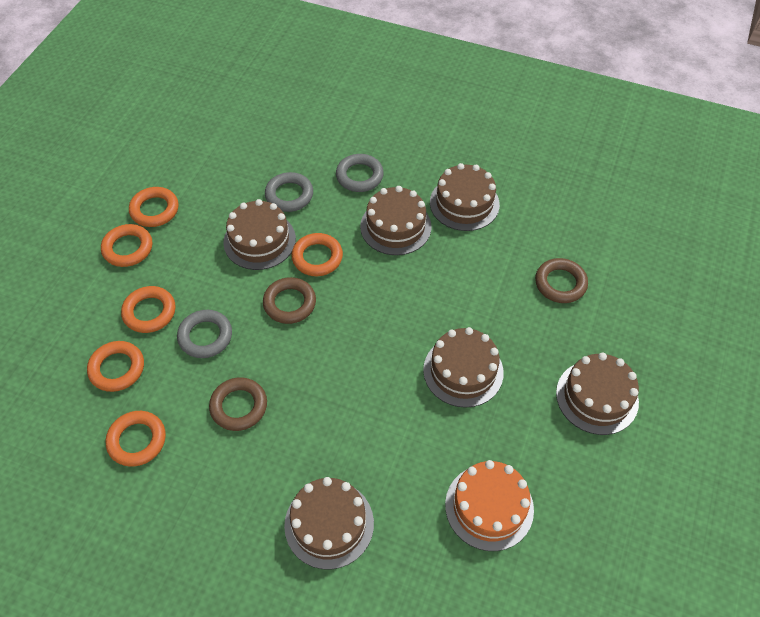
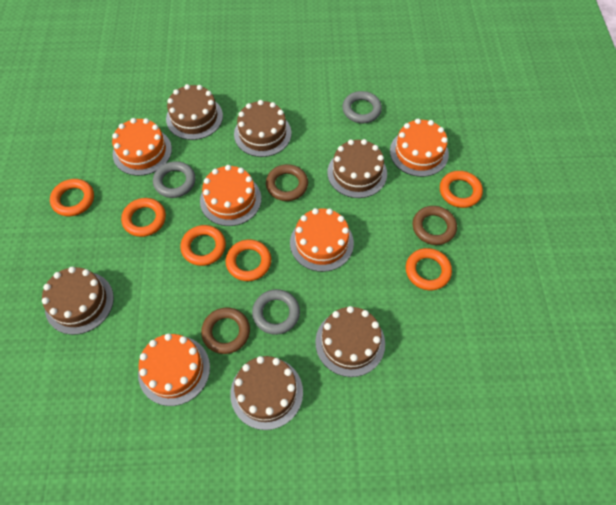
orange cake: [445,460,534,551] = 1 -> [112,118,172,176] [138,333,210,406] [200,165,261,226] [290,208,354,272] [390,119,449,177] = 5

